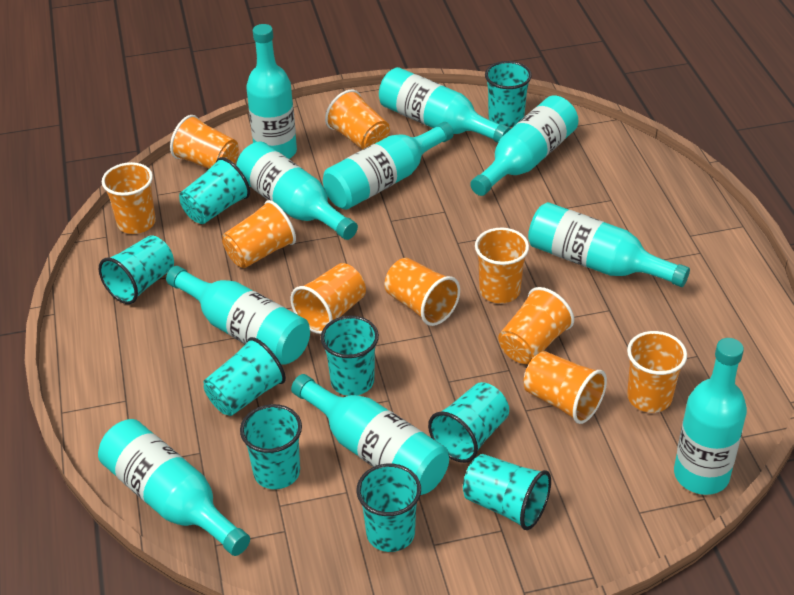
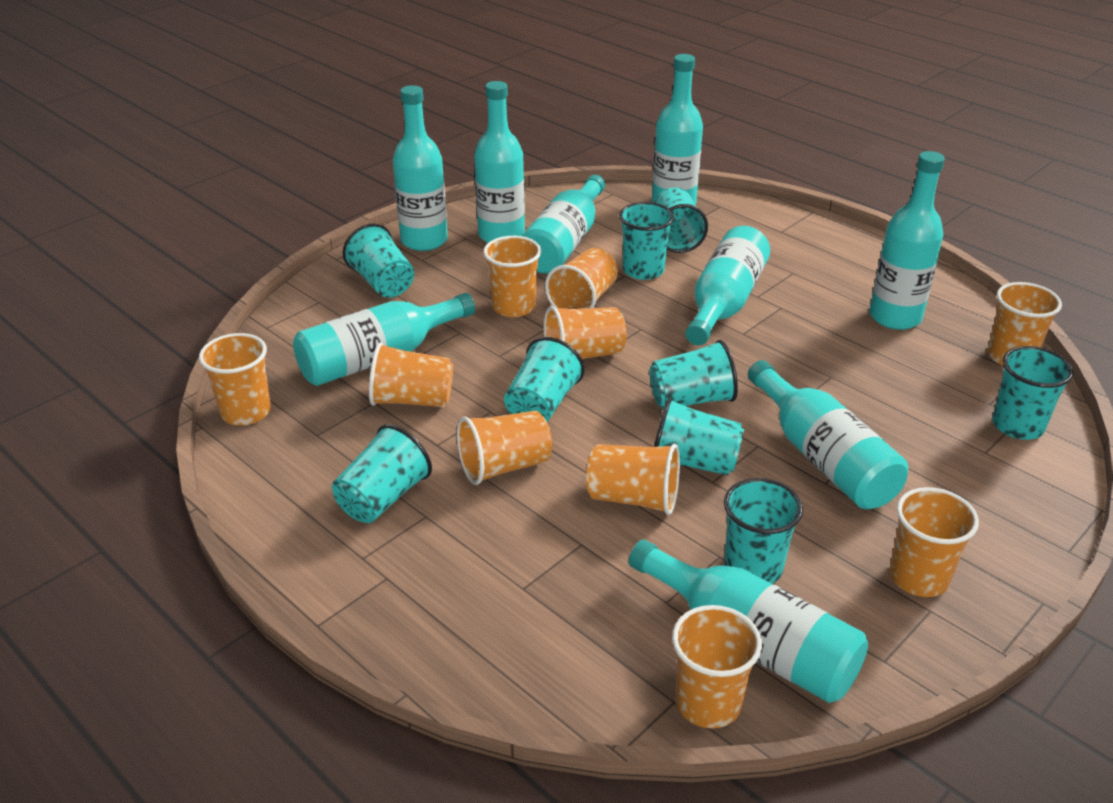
turquoise bottle: [98,419,250,556] [166,266,310,365] [236,142,358,240] [246,24,297,159] [291,374,449,495] [323,122,454,210] [379,67,511,143] [470,95,578,196] [528,202,690,287] [674,338,747,495] = 10 -> [293,293,475,386] [393,85,448,251] [474,81,525,243] [522,175,605,274] [629,539,868,703] [652,54,703,204] [685,226,770,345] [748,360,908,509] [869,151,945,330] = 9

